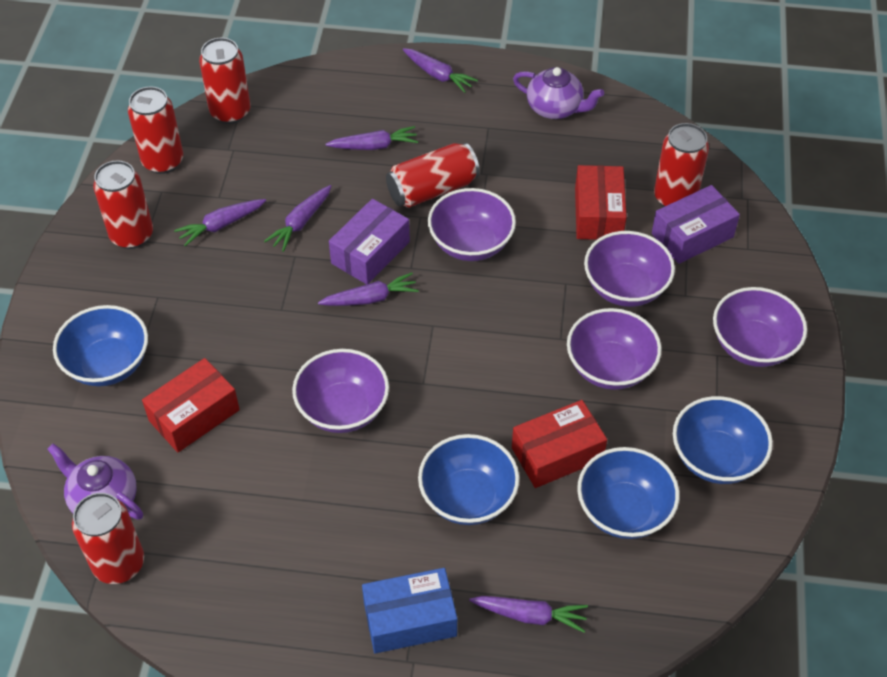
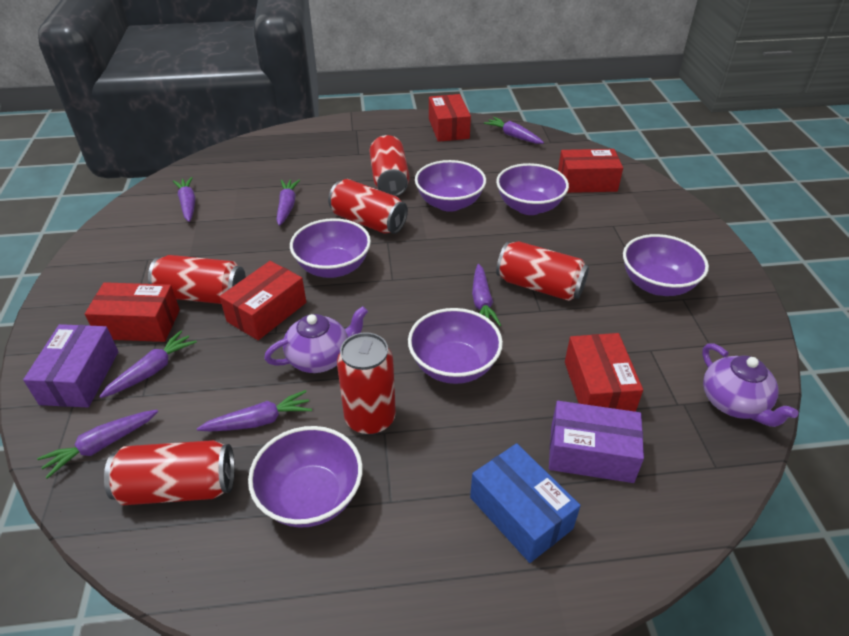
blue bowl: [53,305,148,386] [418,434,519,525] [577,447,679,539] [673,396,773,484] = 4 -> none = 0
purple bowl: [292,349,389,433] [428,188,516,261] [567,308,662,390] [584,231,675,307] [713,287,807,367] = 5 -> [248,426,363,528] [290,218,371,278] [408,308,503,384] [415,160,486,212] [496,163,569,215] [623,234,709,296] = 6
purple carrot: [174,199,266,246] [264,185,331,252] [318,272,419,306] [326,126,418,150] [403,48,478,93] [469,596,588,633] = 6 -> [37,410,158,479] [99,331,197,398] [173,177,196,222] [197,390,312,432] [276,180,300,226] [472,264,502,326] [484,117,544,144] = 7
red box: [142,358,240,453] [512,400,607,488] [575,165,627,240] = 3 -> [85,282,180,342] [219,261,306,340] [429,94,471,142] [558,149,623,193] [565,333,643,412] = 5

